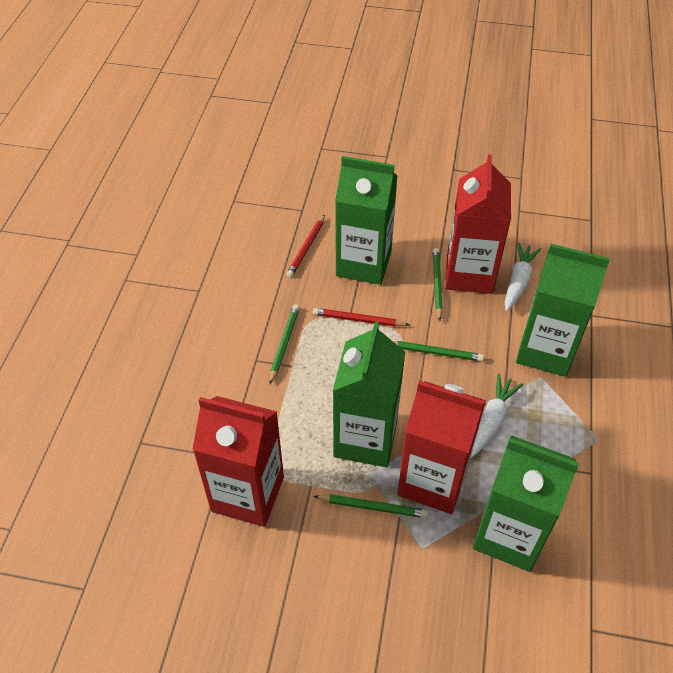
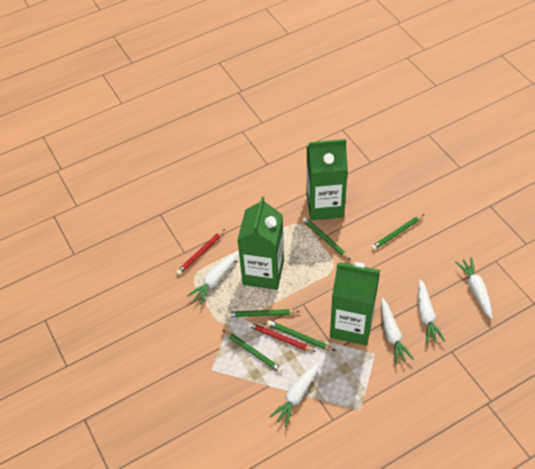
green carton: [333,321,405,467] [335,156,397,285] [473,435,579,572] [516,244,610,377] = 4 -> [237,196,284,290] [307,139,348,220] [330,262,380,345] = 3
green pencil: [270,305,300,384] [314,494,428,518] [393,341,484,362] [433,248,443,321] = 4 -> [223,330,283,373] [227,309,300,317] [267,320,335,351] [302,217,351,260] [371,214,424,250] = 5
red carton: [192,396,284,527] [397,381,486,514] [445,154,511,294] = 3 -> none = 0
white carrot: [470,373,523,459] [505,242,541,311] = 2 -> [187,252,238,305] [269,362,320,427] [381,298,414,364] [418,279,445,344] [455,257,492,319] = 5

